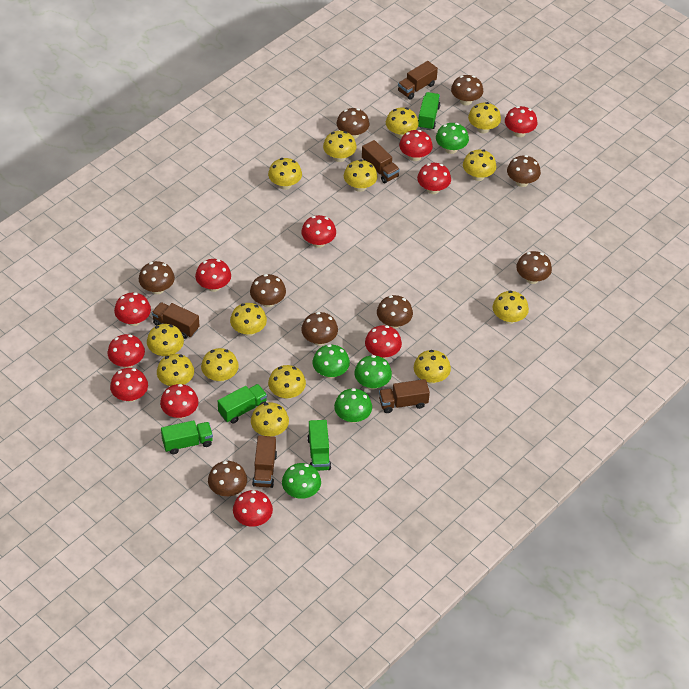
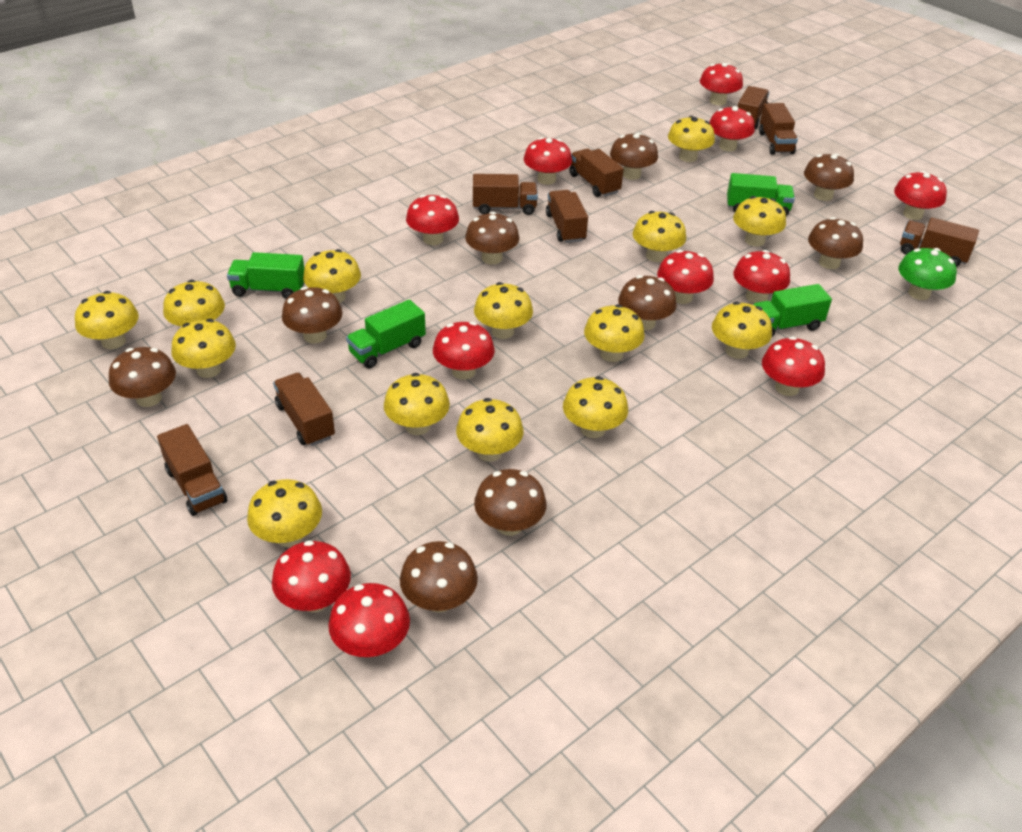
brown truck: [152,302,200,339] [252,436,277,488] [362,140,400,183] [379,379,430,413] [398,61,438,99] = 5 -> [157,424,227,516] [273,373,335,446] [473,174,538,215] [546,190,588,243] [569,149,624,197] [738,86,769,129] [759,103,798,155] [900,217,979,267] = 8
green mushroom: [282,463,321,499] [313,344,350,379] [334,388,372,423] [354,355,392,389] [436,123,469,154] = 5 -> [898,248,957,300] = 1

